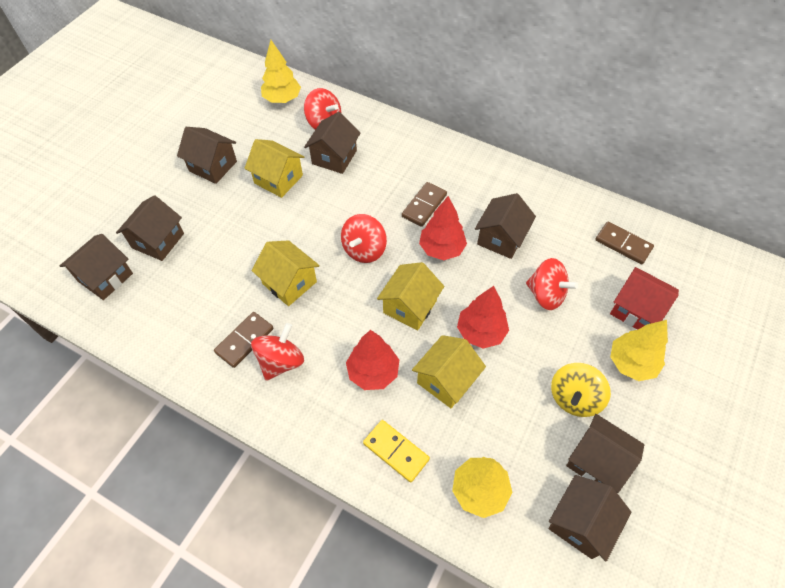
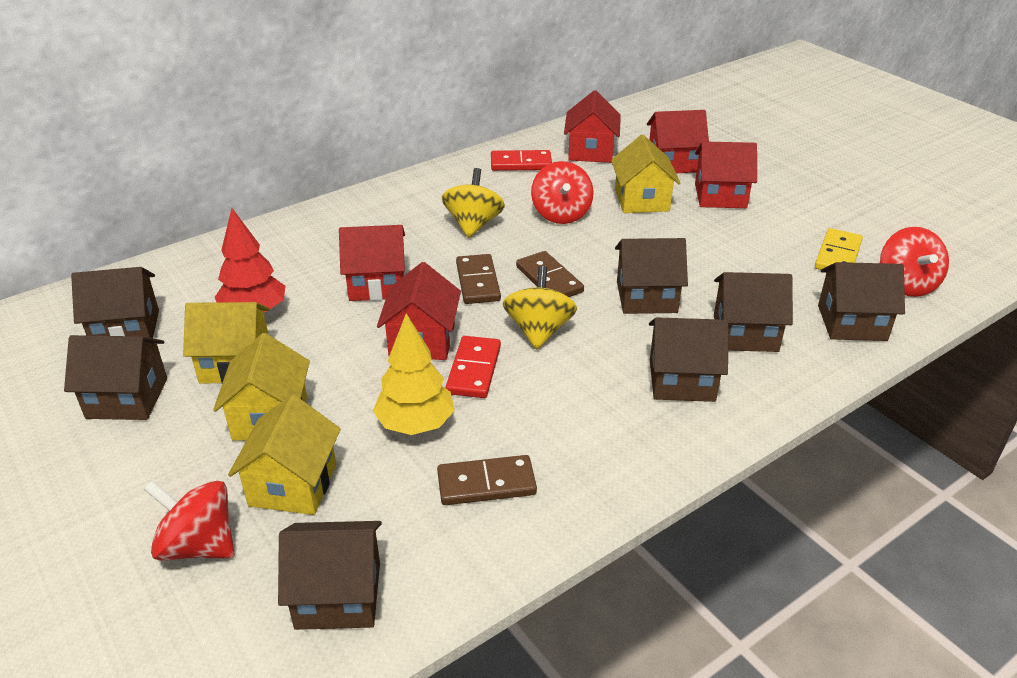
red domino: none = 0 -> [445,336,501,398] [491,150,552,171] = 2
red house: [610,267,679,330] = 1 -> [339,225,405,301] [377,262,461,360] [564,90,621,163] [647,110,709,173] [695,141,757,208] = 5
red spinning top: [251,323,304,381] [304,88,341,130] [341,214,387,263] [526,258,578,310] = 4 -> [144,481,235,561] [531,161,594,224] [880,227,949,297] = 3
red tree: [346,330,399,390] [419,196,467,260] [457,286,509,349] = 3 -> [215,208,286,312] = 1
yellow spinning top: [551,363,611,417] = 1 -> [442,168,505,238] [503,266,577,350] = 2
yellow tree: [261,40,301,103] [452,457,513,518] [610,320,668,381] = 3 -> [373,313,455,435] = 1

